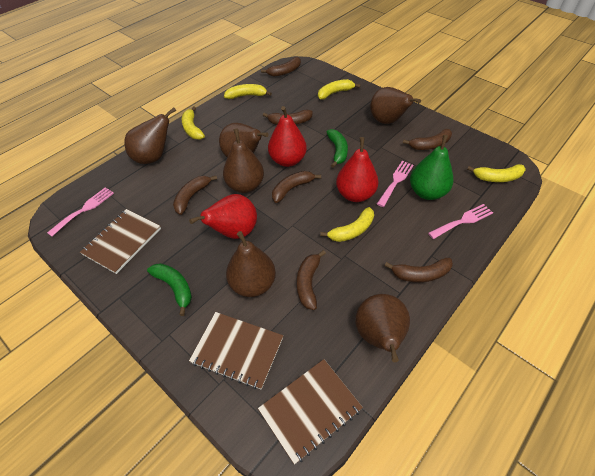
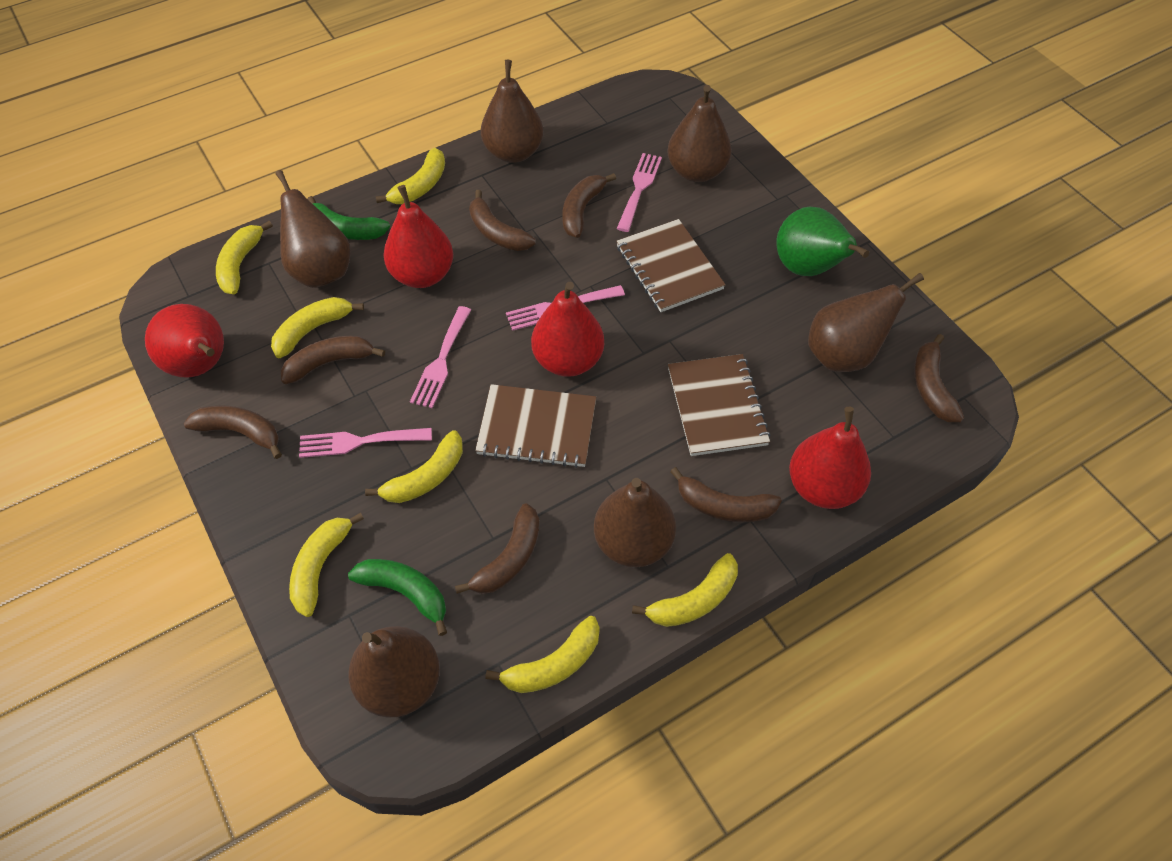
pink fork: [47,187,114,237] [377,161,414,207] [428,204,493,239] = 3 -> [299,428,432,458] [410,306,471,408] [506,285,625,331] [617,153,662,232] = 4
red pear: [189,194,257,239] [268,106,307,167] [336,137,378,202] = 3 -> [145,304,224,377] [383,185,453,288] [531,282,604,377] [789,406,871,509] = 4
yellow banana: [182,106,205,140] [224,84,272,99] [318,79,360,99] [320,207,374,242] [467,164,526,182] = 5 -> [216,221,273,294] [271,297,364,358] [289,513,364,617] [365,430,463,503] [376,148,445,204] [486,616,600,693] [632,553,738,627] = 7

